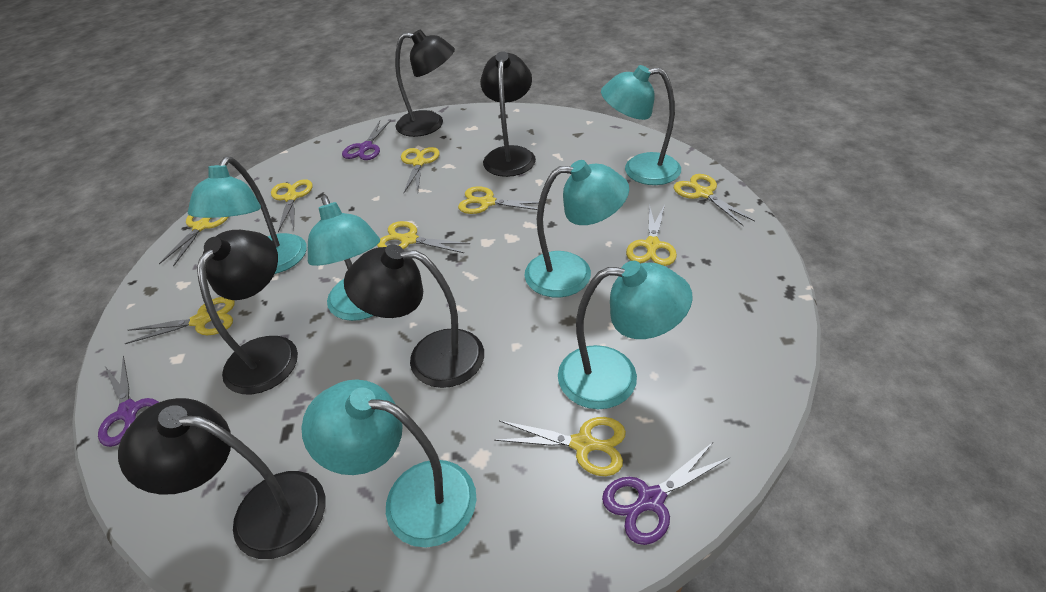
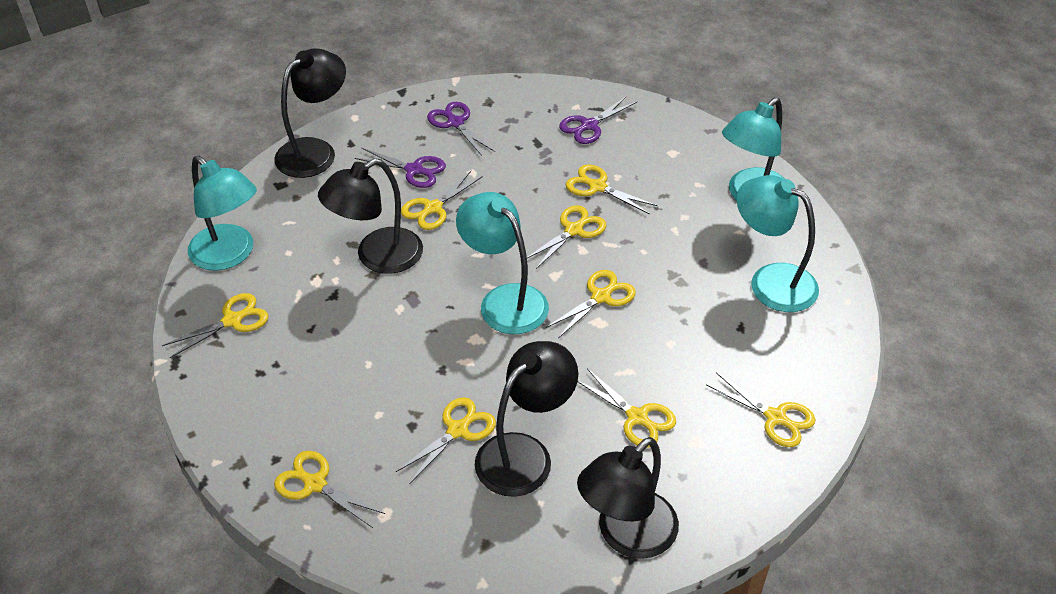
black lamp: [118,398,325,559] [197,230,298,394] [344,245,484,388] [395,29,455,137] [480,51,536,177] = 5 -> [274,48,346,178] [318,158,423,274] [475,341,578,497] [577,437,679,559] = 4
turquoise lamp: [188,157,307,274] [301,380,477,547] [308,195,380,321] [524,160,629,297] [558,261,693,409] [601,65,681,185] = 6 -> [188,156,257,271] [456,192,549,334] [722,98,785,201] [737,175,819,312] = 4

